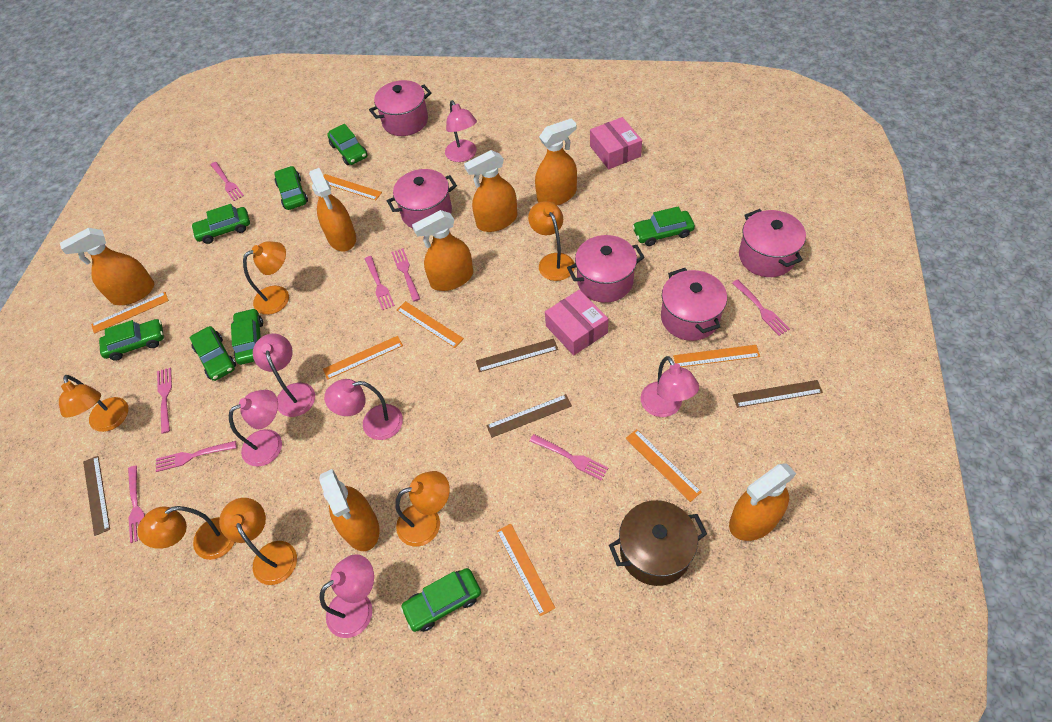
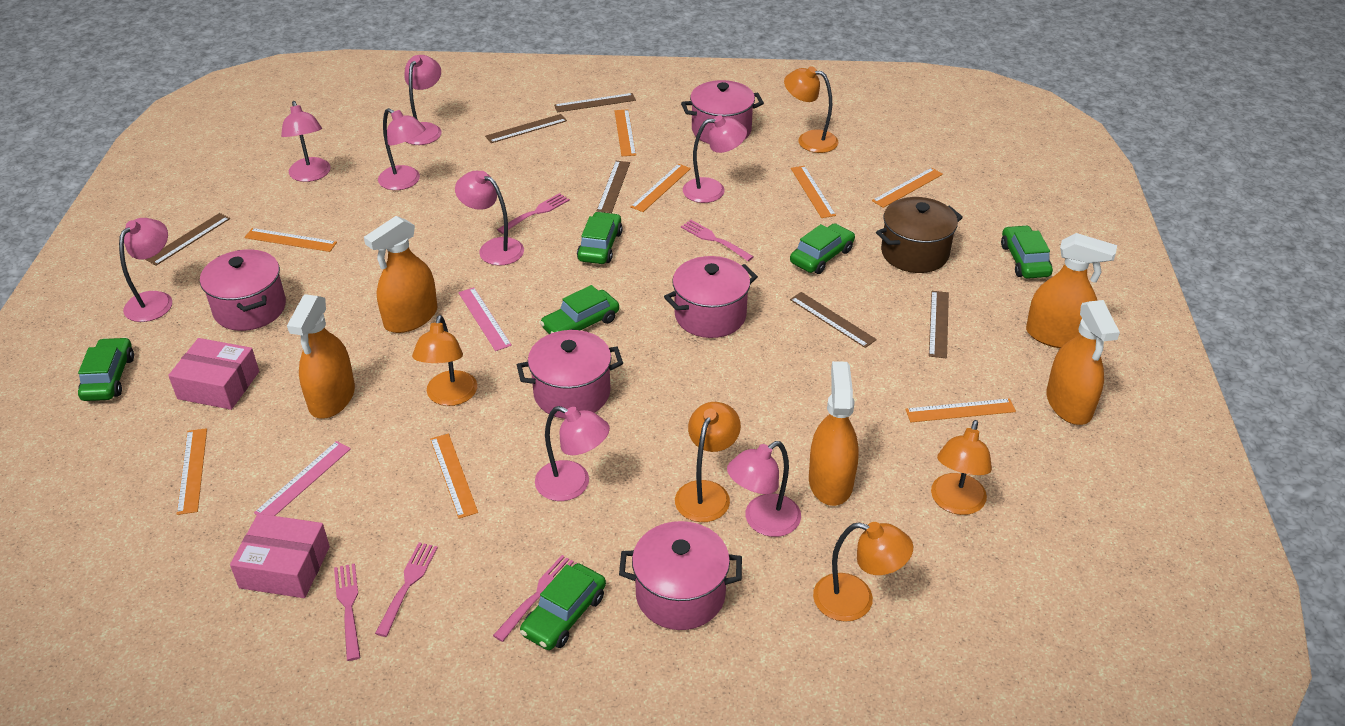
brown ruler: [83,456,110,536] [476,338,558,372] [486,394,572,438] [733,380,823,408] = 4 -> [145,213,230,266] [485,114,567,143] [554,93,636,112] [597,161,630,213] [790,292,877,348] [929,291,949,359] = 6
green car: [99,319,164,361] [190,326,236,381] [191,204,250,244] [231,308,263,365] [275,166,308,210] [327,124,367,165] [400,568,481,632] [632,206,695,246] = 8 -> [78,337,134,401] [520,563,606,650] [540,285,619,334] [577,212,622,264] [790,223,855,274] [1001,225,1053,279] = 6
orange lamp: [59,375,128,432] [137,506,235,560] [219,498,297,585] [243,241,289,315] [395,471,450,547] [528,201,575,281] = 6 -> [412,315,477,406] [675,402,741,522] [784,66,839,153] [813,522,913,622] [931,420,992,515] = 5
orange ruler: [91,292,169,334] [323,336,403,380] [324,174,382,200] [397,301,464,348] [497,524,555,616] [626,429,702,502] [673,345,760,367] = 7 -> [177,428,207,515] [244,228,337,252] [430,434,478,518] [615,109,636,156] [630,164,691,212] [791,166,836,218] [872,168,943,208] [905,398,1016,422] = 8
orange spray bottle: [60,228,154,305] [309,168,356,251] [319,469,379,551] [412,210,473,291] [464,150,517,232] [535,118,577,205] [729,463,796,541] = 7 -> [287,294,355,418] [364,216,438,333] [809,361,859,506] [1026,233,1117,348] [1046,300,1120,425] = 5
pink fork: [128,465,145,543] [156,441,237,472] [157,367,172,434] [211,162,244,201] [365,256,395,310] [391,248,420,302] [530,434,608,481] [732,279,790,336] = 8 -> [334,563,361,661] [375,542,438,637] [493,555,577,642] [497,193,570,234] [681,220,754,261] = 5
pink lamp: [229,390,282,467] [253,334,315,417] [320,554,374,638] [324,379,403,440] [445,100,477,162] [641,356,699,417] = 6 -> [119,218,172,322] [281,101,331,182] [378,108,426,190] [404,55,441,145] [455,171,524,266] [535,406,610,501] [683,115,747,203] [727,441,801,537] = 8
pink ruler: none = 0 -> [254,441,351,516] [458,287,512,351] = 2

